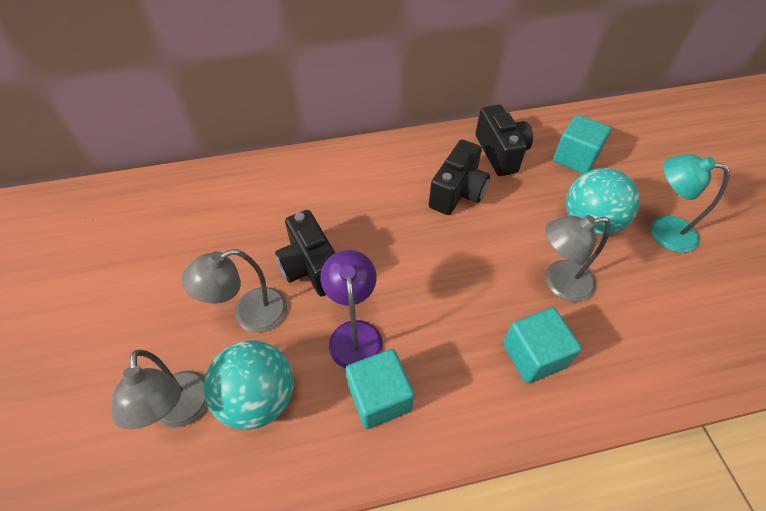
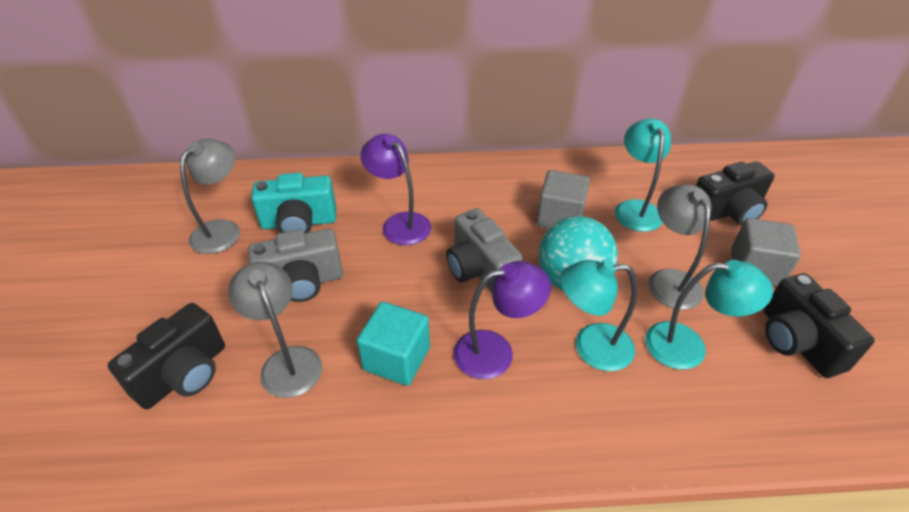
grey camera: none = 0 -> [248,229,343,302] [446,208,523,293] = 2
grey cube: none = 0 -> [537,170,590,229] [731,218,801,287] = 2
purple lamp: [320,250,383,369] = 1 -> [361,134,431,245] [453,261,551,379] = 2
turquoise ball: [204,340,294,430] [566,168,640,236] = 2 -> [538,216,618,291] = 1
turquoise camera: none = 0 -> [251,173,336,233] = 1
turquoise cube: [346,349,414,429] [503,308,582,384] [553,115,611,174] = 3 -> [357,302,430,386] = 1
turquoise lamp: [651,154,730,253] = 1 -> [560,259,637,371] [615,118,671,232] [645,260,773,369] = 3

